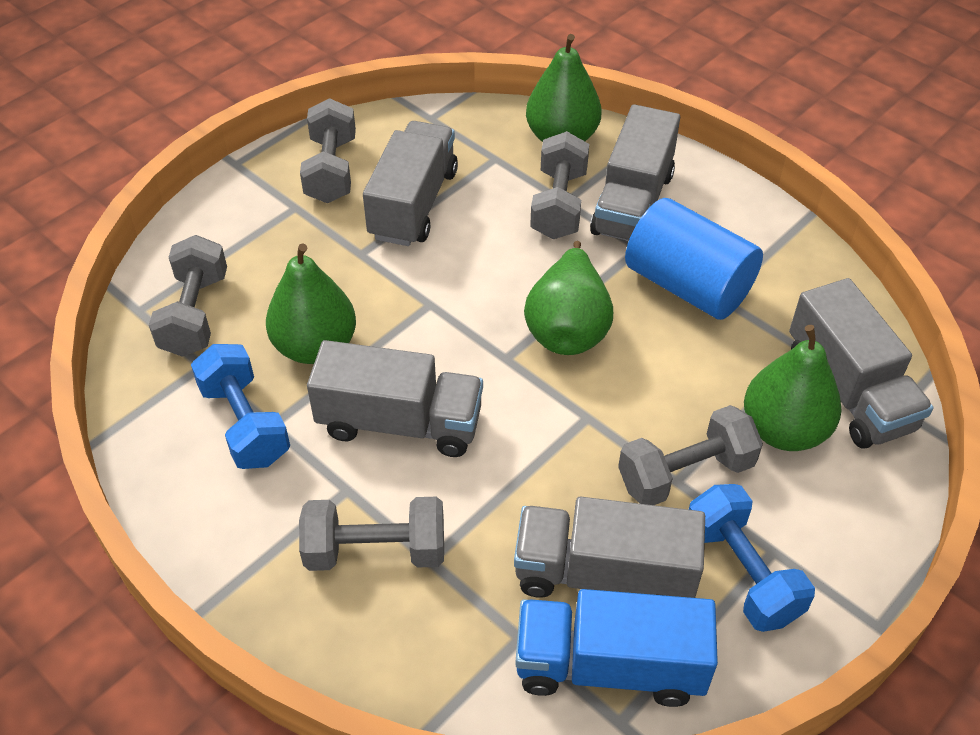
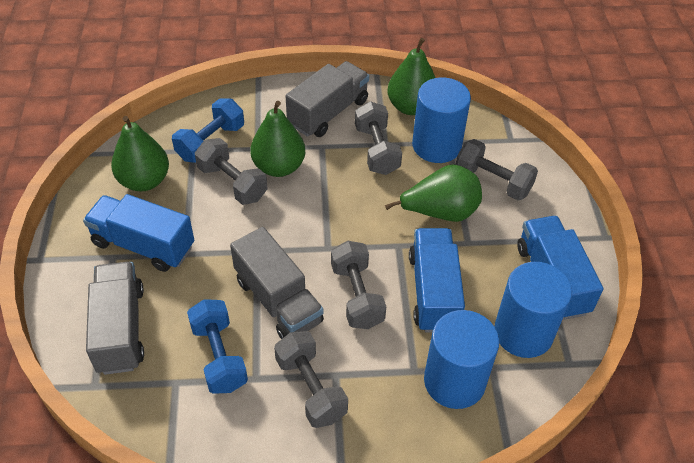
blue cylinder: [625,198,763,320] = 1 -> [412,77,471,163] [424,310,499,409] [494,262,572,358] = 3
blue truck: [515,589,718,707] = 1 -> [83,194,194,272] [409,228,465,333] [517,216,603,320] = 3
grey truck: [307,340,483,457] [363,121,458,246] [514,496,705,598] [590,104,680,241] [789,278,933,449] = 5 -> [86,262,144,375] [230,227,324,339] [286,61,369,137] = 3

